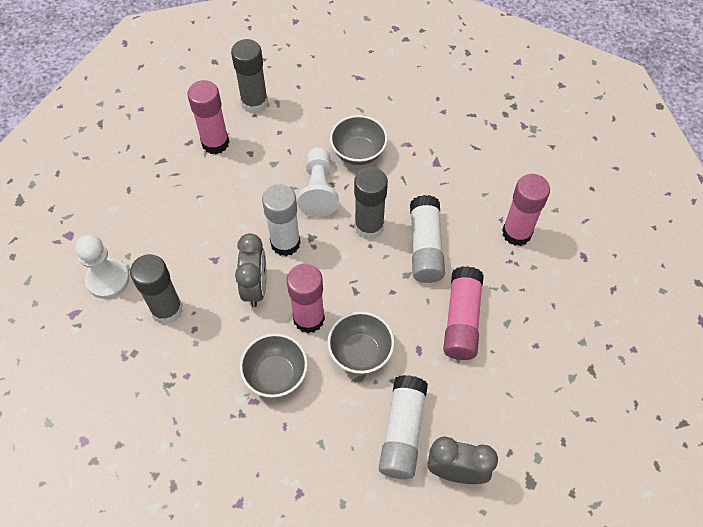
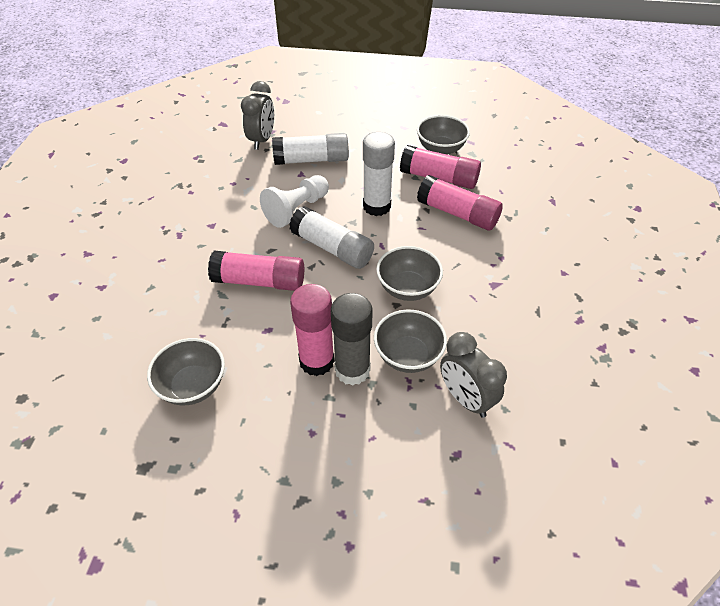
grey bowl: [240,333,308,398] [327,311,395,374] [330,115,388,165] = 3 -> [147,338,225,405] [374,309,447,373] [376,246,443,301] [417,115,470,155] = 4
grey glue stick: [130,254,183,324] [231,39,268,114] [354,167,388,240] = 3 -> [331,293,373,386] = 1
white pawn: [75,234,130,299] [297,147,339,217] = 2 -> [260,175,329,228] = 1

